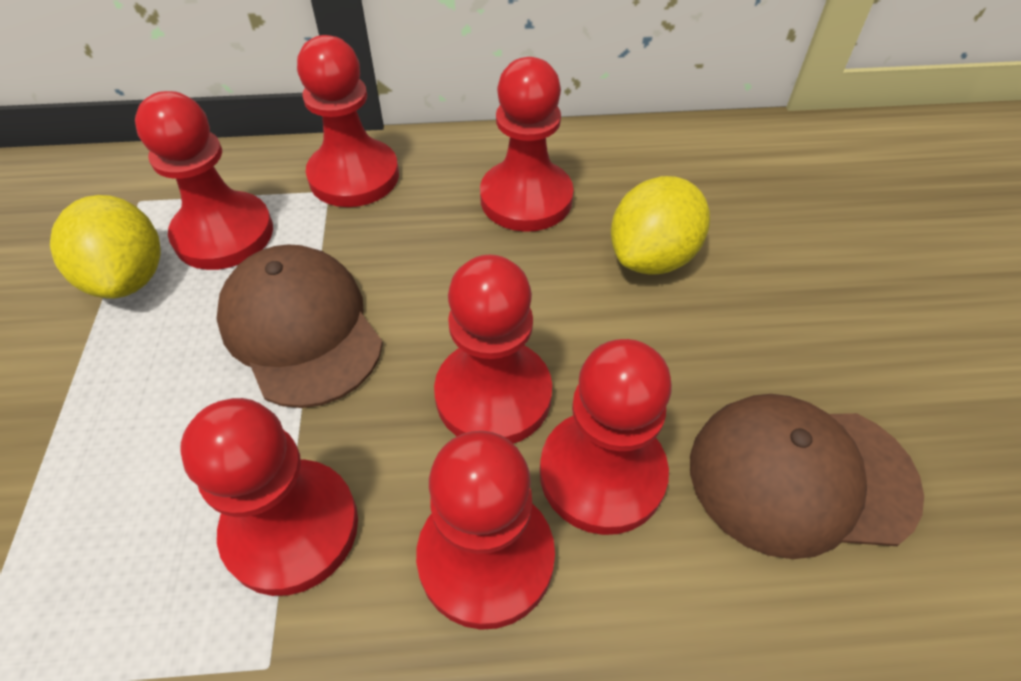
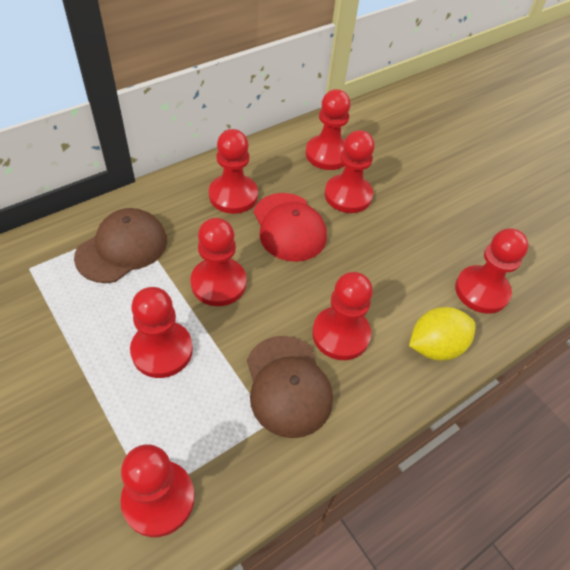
red cap: none = 0 -> [253,193,327,262] = 1
red pawn: [135,91,273,270] [180,398,358,596] [297,35,399,207] [416,431,555,630] [434,255,552,444] [480,57,574,232] [540,339,672,535] = 7 -> [121,444,195,537] [130,287,193,378] [190,218,246,306] [209,129,258,214] [306,89,351,170] [312,272,373,360] [325,130,375,213] [455,228,529,314] = 8
yellow lemon: [50,195,161,298] [611,176,710,275] = 2 -> [409,307,476,361] = 1

